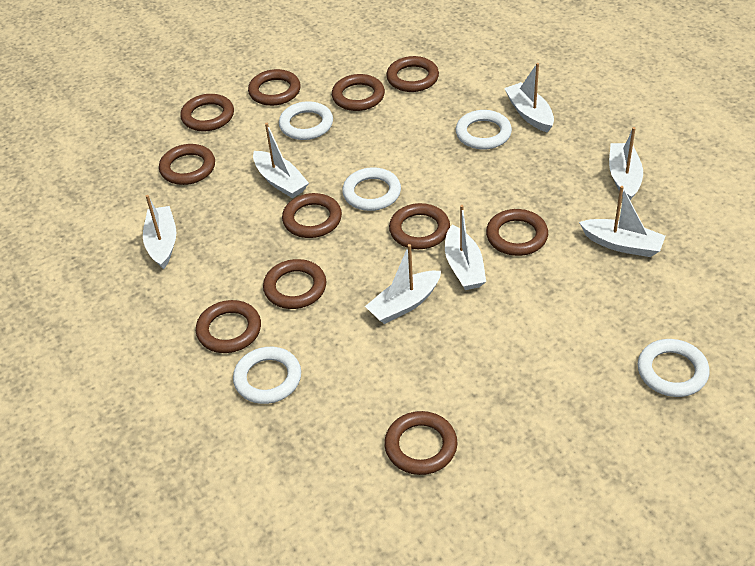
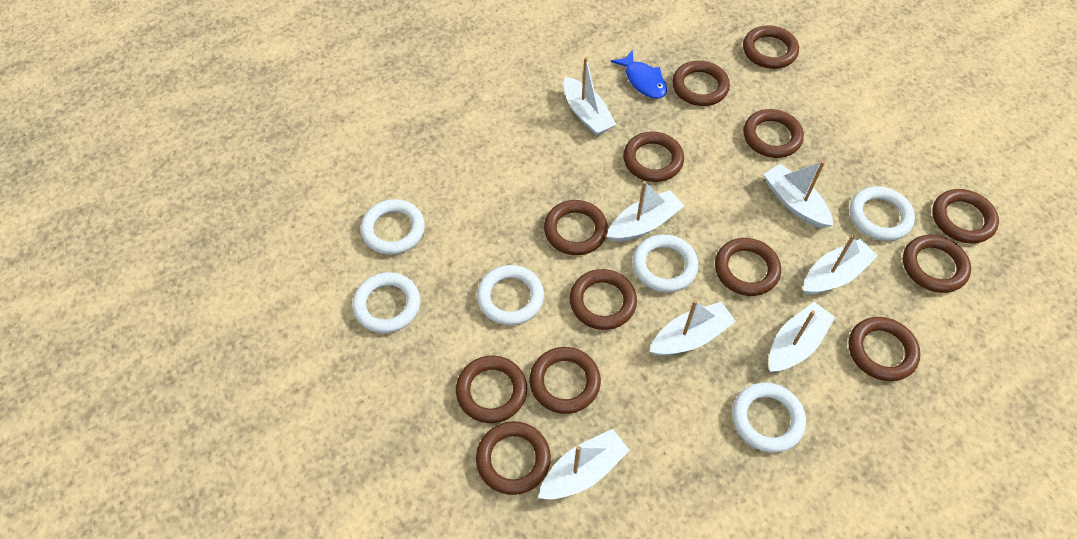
blue fish: none = 0 -> [611,50,667,99] = 1
brown ring: [159,144,215,185] [180,94,234,131] [196,300,261,353] [248,69,301,106] [263,259,326,309] [282,193,342,238] [332,74,385,111] [384,411,458,475] [386,56,439,92] [389,203,450,249] [486,209,548,256] = 11 -> [456,356,527,423] [476,421,551,495] [529,347,601,414] [544,200,608,255] [570,269,637,330] [623,131,684,182] [672,61,730,106] [715,238,781,296] [743,25,799,69] [743,109,804,158] [849,317,921,381] [903,235,971,293] [932,189,999,244] = 13
white ring: [233,347,301,404] [279,101,333,140] [342,167,401,211] [456,110,512,150] [638,339,710,397] = 5 -> [352,272,420,333] [361,199,425,255] [477,265,544,325] [632,234,698,292] [732,383,806,453] [850,186,915,241] = 6

